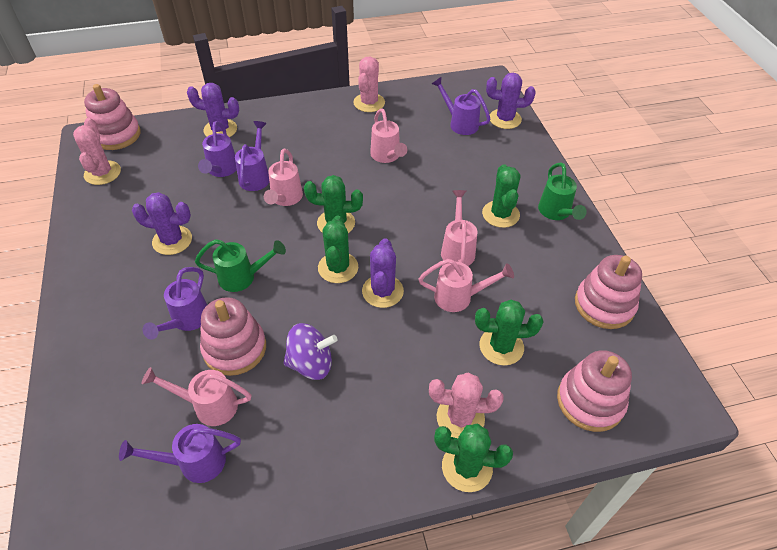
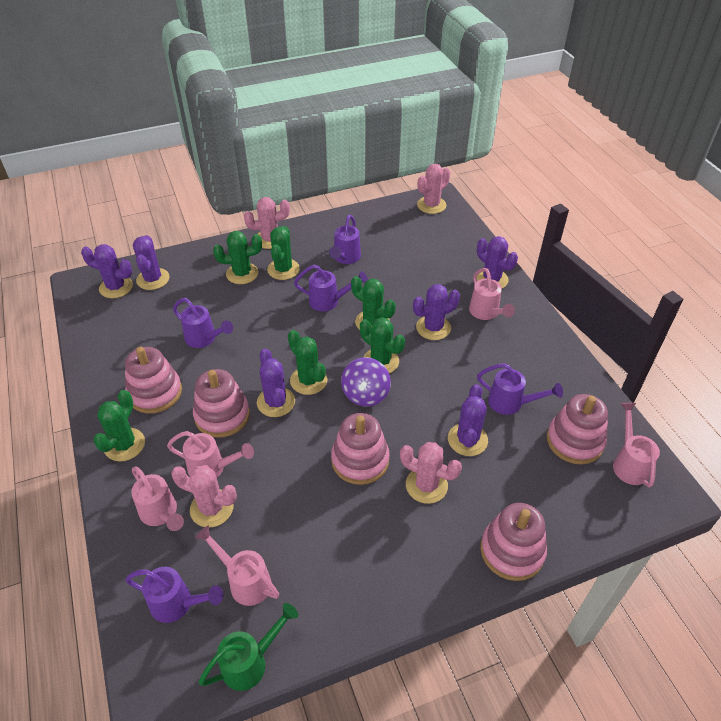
green cactus: [304,175,363,233] [318,216,358,283] [434,423,513,492] [475,300,543,366] [482,164,520,228] = 5 -> [93,390,145,461] [213,231,262,284] [267,226,300,280] [288,330,328,395] [351,276,396,330] [360,317,405,373] = 6
green watering can: [195,239,286,292] [538,162,587,220] = 2 -> [199,603,298,691] = 1
pink cactus: [73,118,121,185] [353,56,385,112] [429,373,504,438] = 3 -> [171,465,237,527] [244,197,290,249] [400,442,462,504] [417,164,450,214] = 4
pink stacking toy: [84,84,141,150] [200,297,266,376] [557,350,632,432] [575,255,642,329] = 4 -> [125,347,182,414] [193,369,250,438] [331,413,390,485] [481,503,547,581] [547,394,608,465] = 5
purple cactus: [132,192,192,255] [187,83,239,137] [362,238,404,308] [486,73,536,129] = 4 -> [81,244,133,298] [133,235,169,290] [257,348,295,417] [413,284,460,340] [448,384,488,456] [477,236,518,288] = 6

